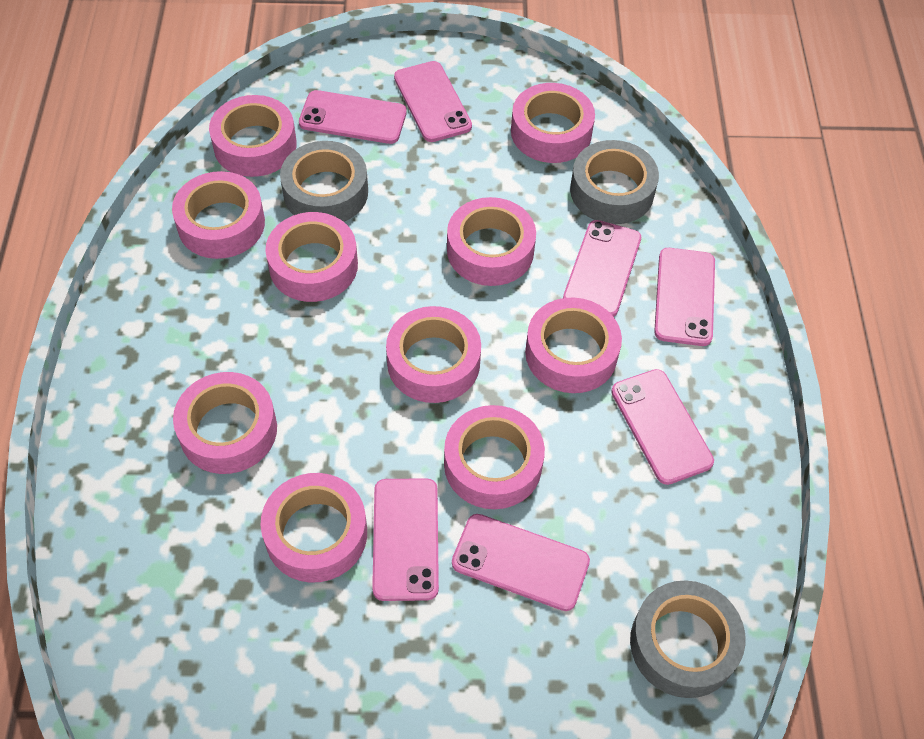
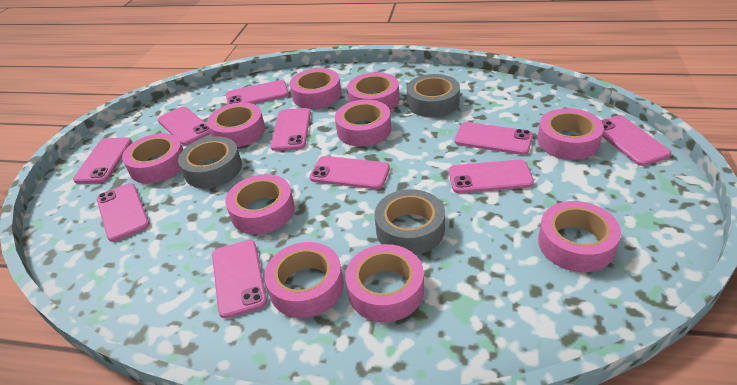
pink phone: [299,90,407,144] [372,478,439,601] [394,61,472,142] [452,514,590,611] [563,220,641,317] [611,369,714,485] [654,248,715,346] = 7 -> [73,137,132,184] [96,183,149,242] [158,107,211,145] [212,240,267,318] [226,80,289,105] [270,108,311,151] [310,156,390,189] [449,160,534,193] [455,122,533,155] [601,115,671,166] = 10

